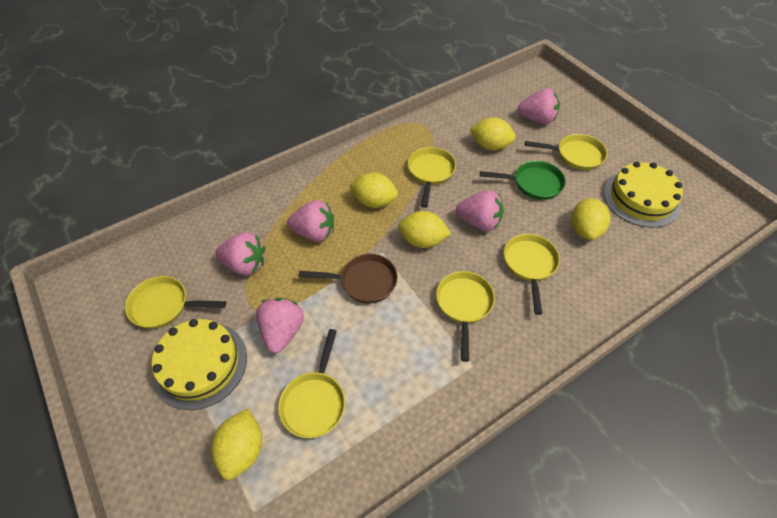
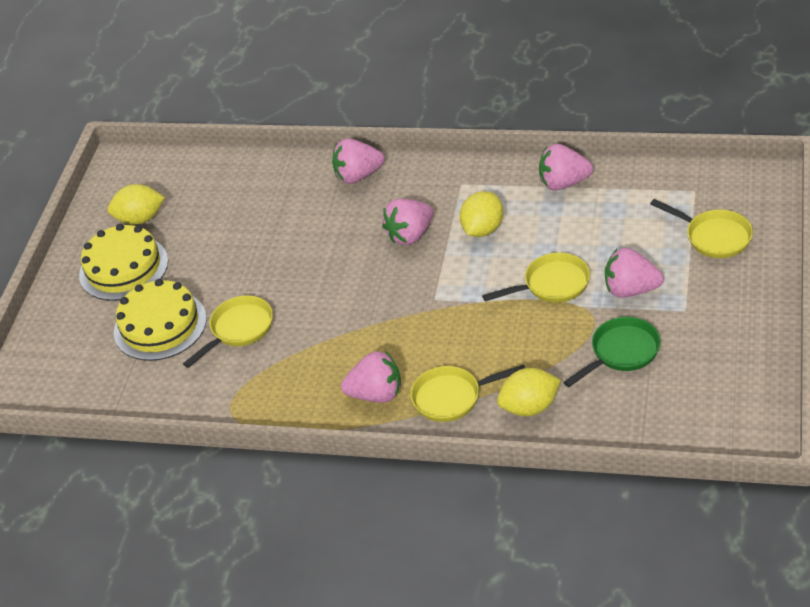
brown pan: [299,254,398,304] = 1 -> none = 0
yellow lemon: [211,408,262,480] [349,172,398,208] [398,211,451,248] [470,117,516,150] [571,198,610,240] = 5 -> [107,184,165,225] [460,191,503,237] [497,368,561,416] = 3
yellow pan: [125,276,226,329] [278,329,345,438] [408,147,456,208] [436,271,495,362] [504,234,560,315] [525,134,607,170] = 6 -> [183,295,273,368] [411,365,525,422] [482,252,590,303] [650,199,753,258] = 4

